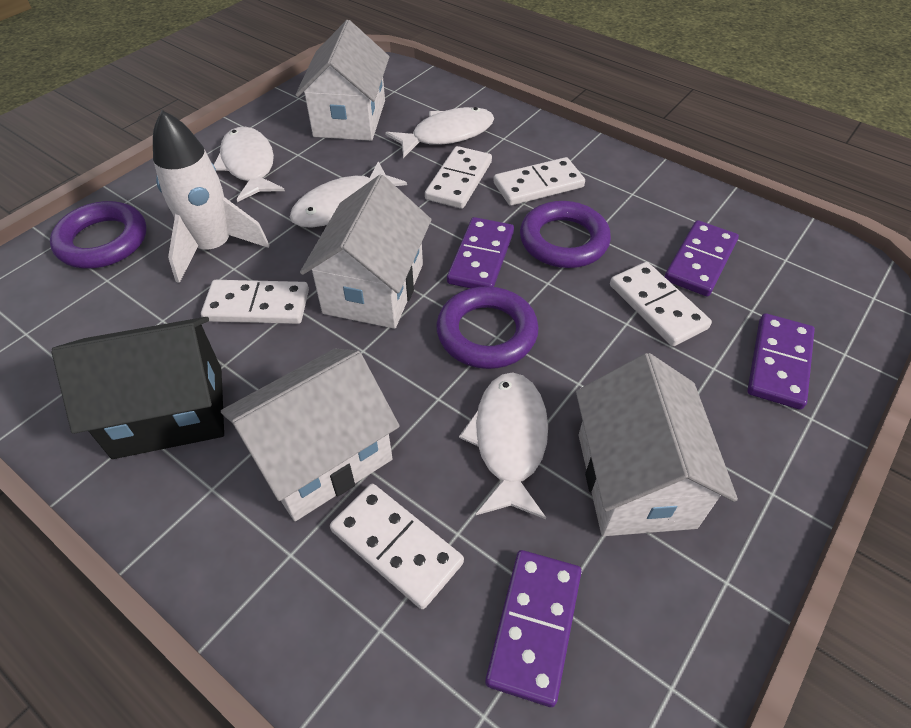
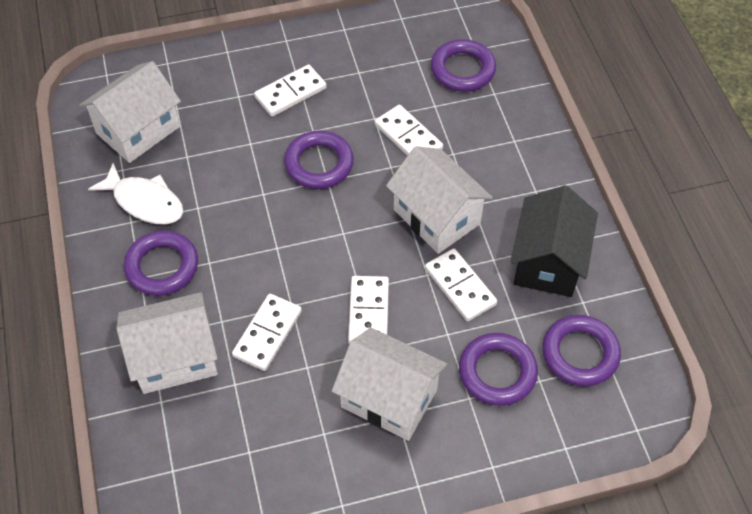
purple domino: [447,217,514,288] [485,550,581,707] [664,220,739,296] [747,313,815,410] = 4 -> none = 0
purple ring: [50,201,147,268] [436,286,539,369] [520,201,611,268] = 3 -> [124,230,198,296] [284,131,354,189] [431,39,496,92] [459,333,538,406] [542,315,621,387] = 5
white fish: [214,127,285,202] [290,161,407,228] [385,107,494,158] [459,373,548,519] = 4 -> [88,163,183,225] = 1
white rocket: [153,110,269,283] = 1 -> none = 0

